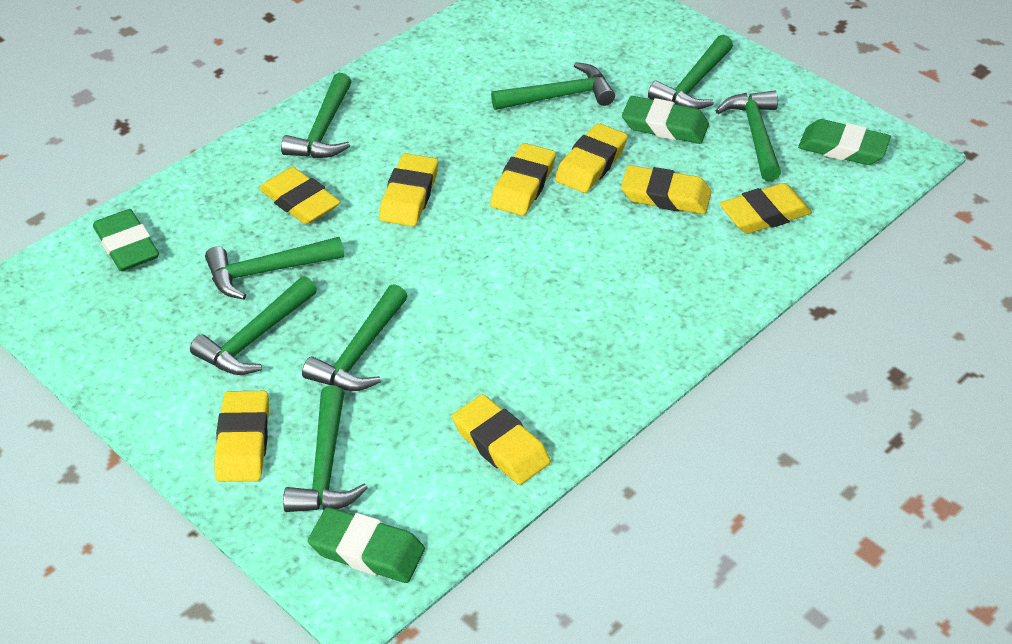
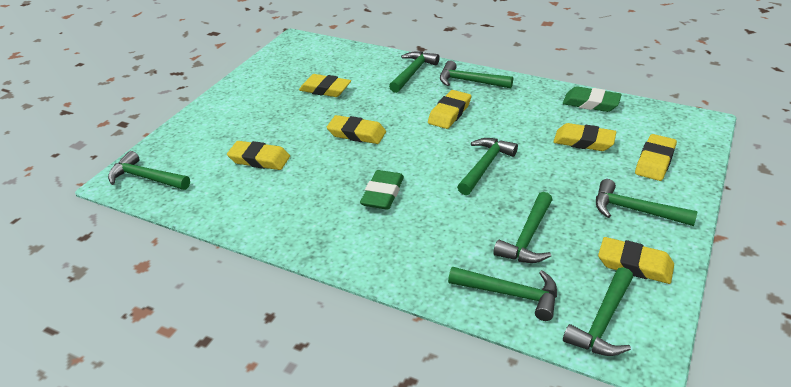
green eraser: [93,209,159,271] [308,507,425,583] [622,96,709,144] [798,119,891,165] = 4 -> [360,170,404,210] [563,86,622,112] = 2
yellow eraser: [214,391,269,482] [259,167,340,224] [379,153,438,227] [452,394,551,485] [490,143,556,216] [555,123,628,193] [621,165,712,214] [720,183,812,234] = 8 -> [227,141,290,170] [299,74,351,97] [327,115,386,144] [428,90,471,129] [553,123,616,151] [598,237,674,284] [635,134,677,181] = 7

